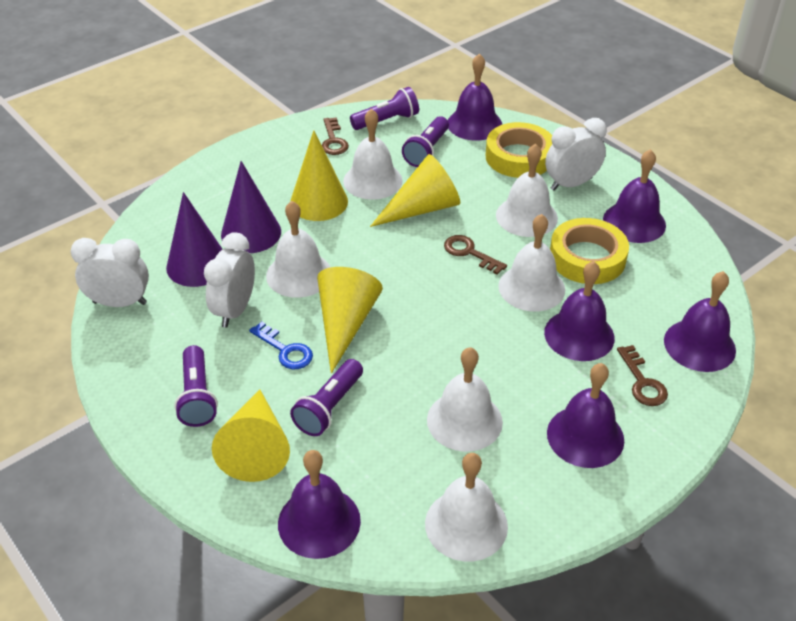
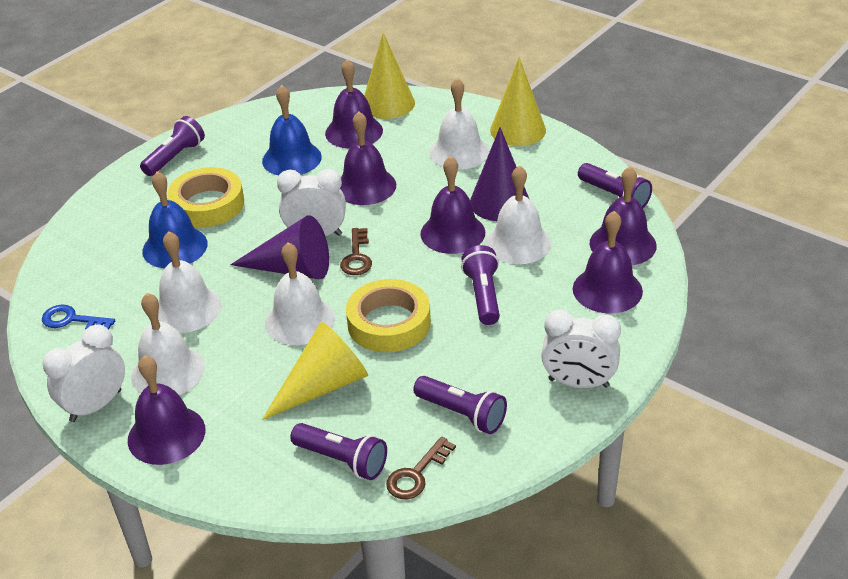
blue bell: none = 0 -> [142,171,208,268] [262,85,322,175] = 2
brown key: [322,117,349,155] [444,235,507,275] [617,345,668,406] = 3 -> [340,228,372,275] [386,437,456,499] = 2
purple flashlight: [174,345,218,427] [290,359,363,436] [350,87,419,130] [402,116,449,167] = 4 -> [140,116,205,176] [290,423,387,480] [413,376,507,434] [461,245,500,325] [578,163,652,208] = 5
white bell: [266,201,330,298] [343,109,403,200] [425,453,508,562] [427,347,503,452] [496,144,558,237] [498,214,565,311] = 6 -> [131,293,205,395] [158,231,222,333] [265,242,335,345] [429,78,489,170] [485,165,552,264] = 5
yellow cone: [212,389,290,482] [290,130,348,221] [317,267,383,374] [370,154,460,227] = 4 -> [262,321,368,420] [364,33,415,119] [490,57,546,146] = 3

